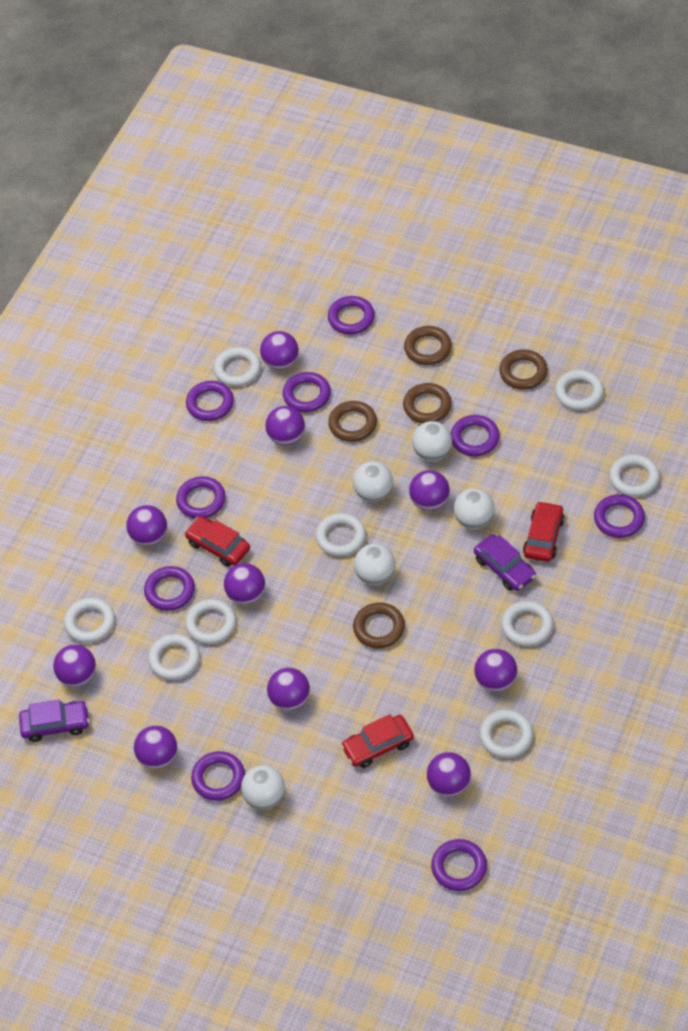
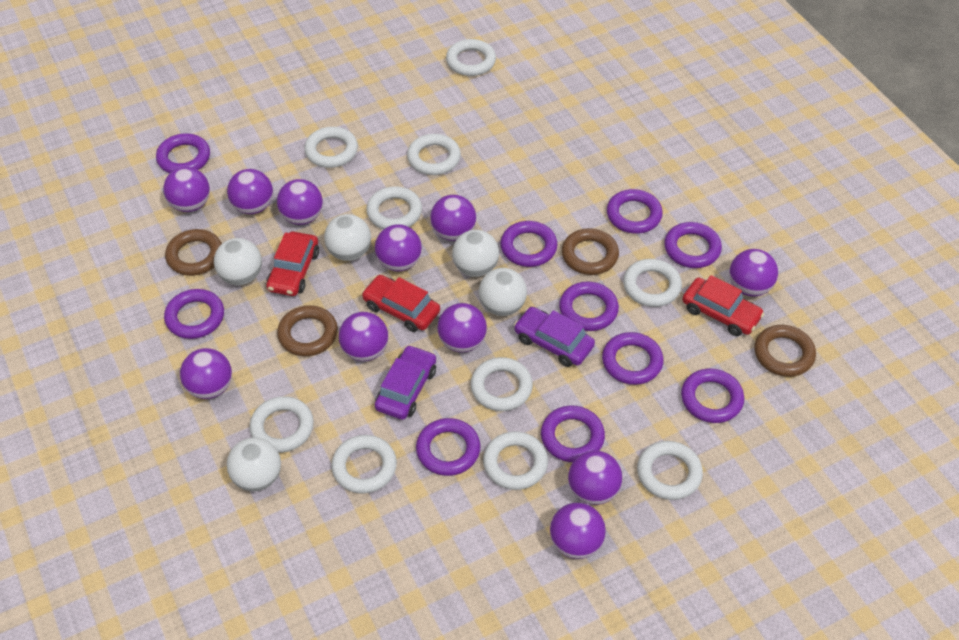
brown ring: [328,401,377,442] [353,602,405,648] [403,383,452,423] [404,326,452,365] [499,349,548,390] = 5 -> [165,229,222,276] [277,305,338,356] [562,228,619,275] [754,325,816,377] = 4
purple ball: [53,645,96,687] [126,505,167,546] [134,726,177,769] [224,563,265,605] [260,331,299,370] [265,406,305,446] [267,668,310,711] [409,470,450,511] [427,752,471,797] [474,649,517,692] = 10 -> [163,167,210,212] [180,348,232,399] [227,169,273,214] [277,179,323,225] [339,312,388,361] [375,224,422,271] [430,195,476,241] [437,303,487,352] [550,503,606,559] [568,451,622,505] [729,249,778,297] = 11
purple ring: [144,566,195,611] [176,476,226,519] [186,381,234,421] [191,751,245,801] [283,372,331,412] [328,296,375,335] [431,839,487,891] [451,415,500,456] [594,494,645,538] = 9 -> [156,133,210,173] [164,289,224,339] [416,418,481,476] [500,221,558,267] [541,405,605,462] [559,282,619,331] [602,332,664,385] [607,189,663,234] [664,222,722,268] [681,369,744,423] = 10
white ring: [64,598,115,643] [148,634,200,680] [185,599,236,644] [214,347,261,387] [316,513,366,557] [479,710,533,758] [501,600,553,647] [555,370,604,410] [609,454,660,497] = 9 -> [250,396,314,453] [304,127,358,168] [331,435,397,494] [366,186,422,229] [407,134,461,175] [446,39,496,76] [470,357,533,411] [483,431,548,490] [623,259,682,307] [637,441,703,500] = 10

